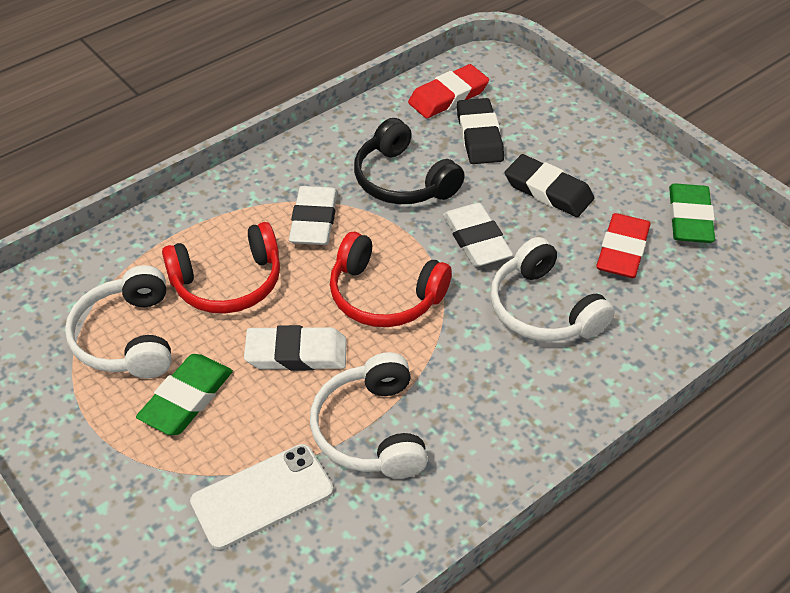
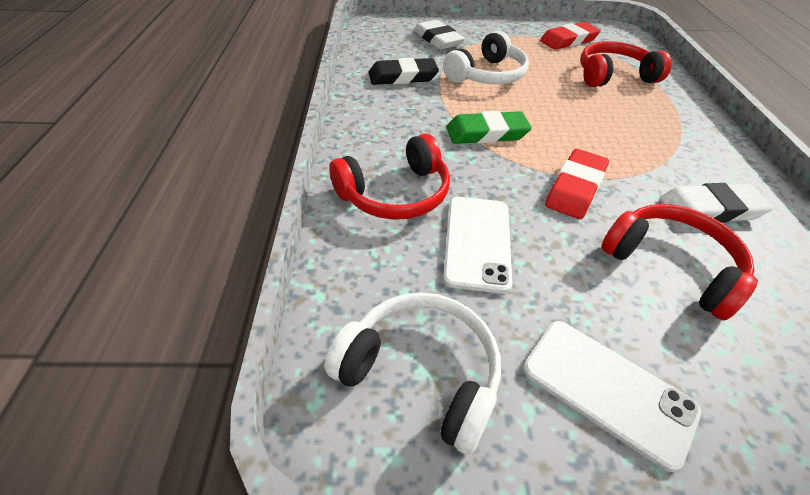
black eraser: [457,98,504,164] [505,154,594,217] = 2 -> [368,58,439,85] = 1
black headphones: [354,118,465,204] = 1 -> none = 0
green eraser: [136,354,233,435] [669,183,715,243] = 2 -> [446,111,532,144] = 1
red headphones: [162,222,280,314] [330,232,452,327] = 2 -> [329,134,450,220] [580,41,672,87] [601,204,758,321] = 3
white eraser: [244,325,347,371] [289,186,337,245] [443,203,513,267] = 3 -> [414,20,465,49] [660,183,773,223] = 2
white headphones: [65,265,172,378] [310,352,428,479] [490,237,615,342] = 3 -> [325,292,501,455] [443,31,529,84] = 2
white phone: [190,444,333,550] = 1 -> [443,197,512,294] [523,321,701,472] = 2

